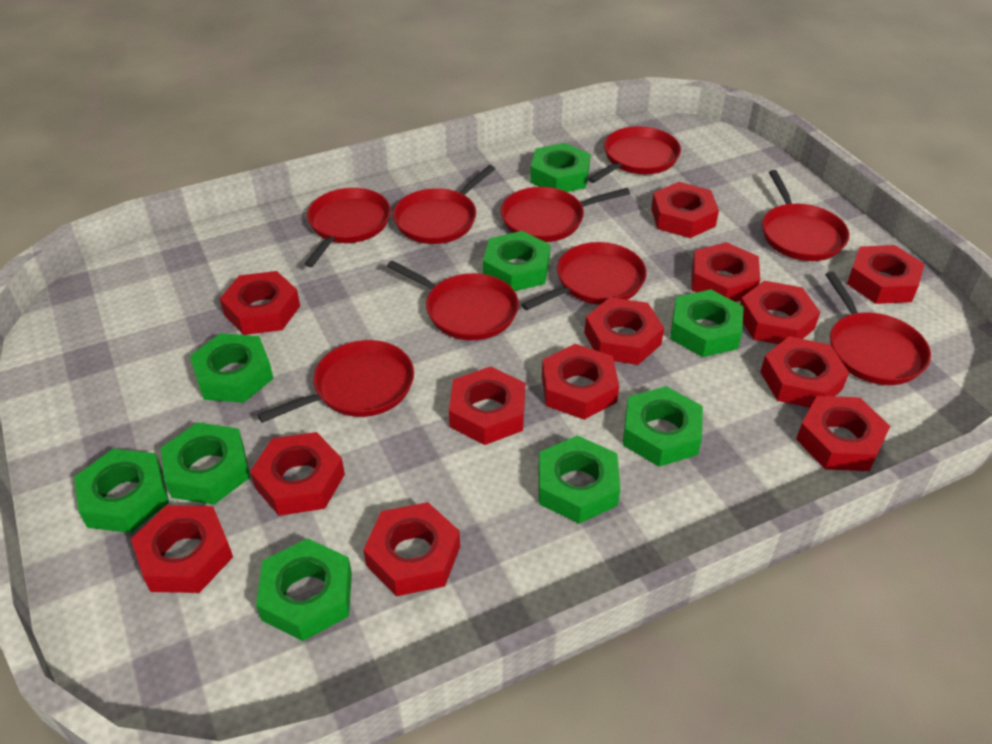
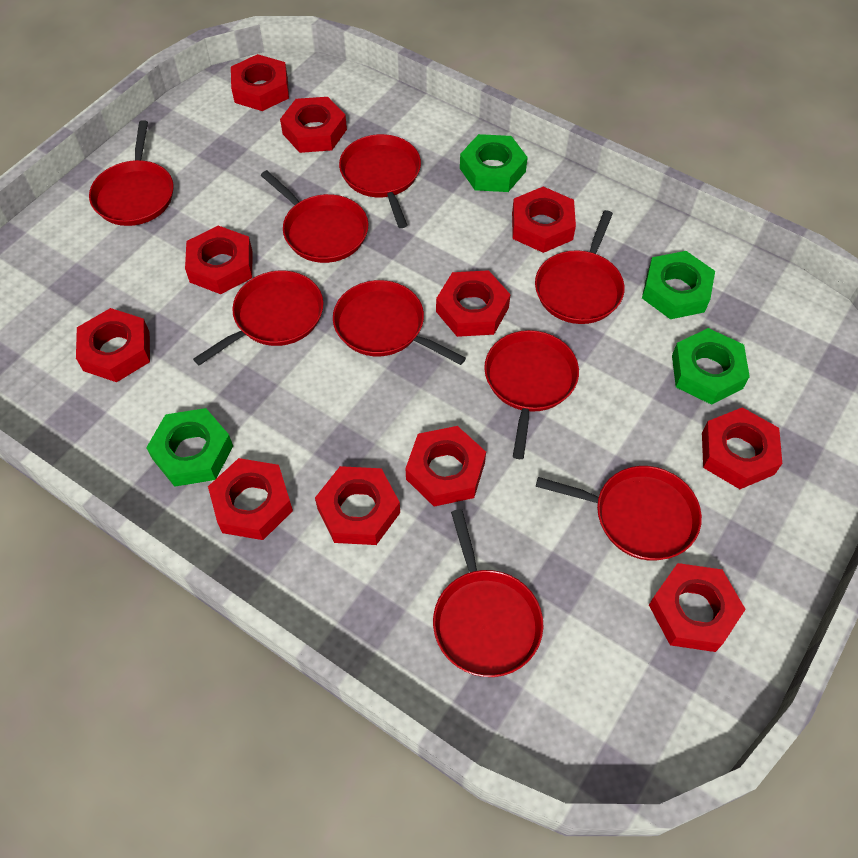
green nut: [74,449,169,533] [161,422,250,505] [190,333,274,403] [256,538,352,641] [483,231,550,291] [530,143,591,192] [539,435,620,524] [623,386,703,467] [670,289,744,357] = 9 -> [146,408,233,487] [460,134,528,192] [642,251,715,319] [672,328,750,405] = 4
red nut: [131,505,233,593] [220,271,300,335] [250,432,345,516] [363,502,460,596] [449,366,525,445] [542,344,619,420] [584,297,664,365] [651,182,719,238] [692,242,760,302] [740,281,820,344] [760,336,849,408] [796,396,890,471] [847,245,925,304] = 13 -> [76,308,150,382] [185,226,252,294] [208,458,293,540] [231,54,289,111] [280,97,347,153] [315,466,400,545] [405,426,486,507] [436,270,511,337] [512,187,576,253] [649,563,746,652] [702,407,782,489] = 11

